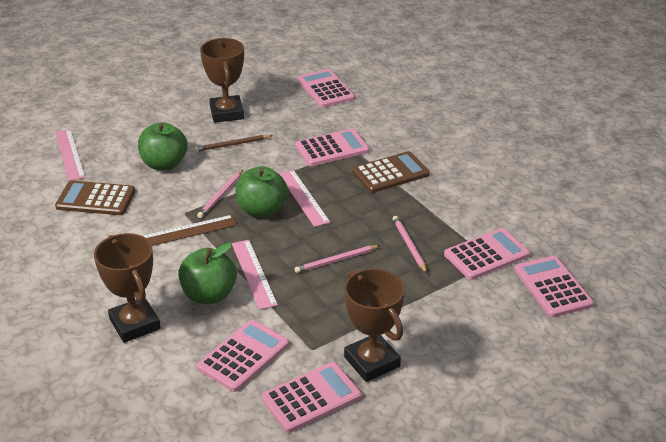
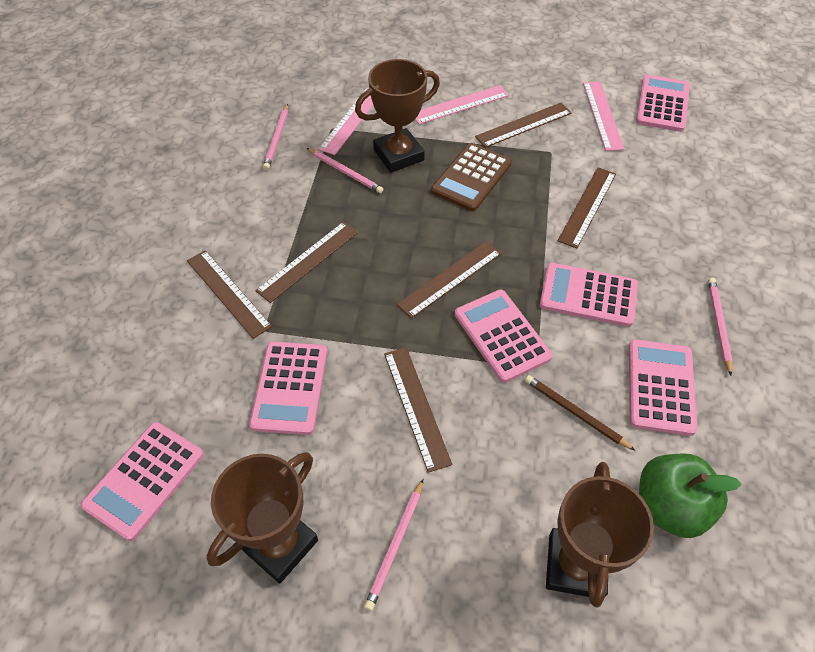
brown calculator: [55,180,135,215] [352,151,430,193] = 2 -> [431,143,512,211] = 1
brown ruler: [143,215,238,246] = 1 -> [187,250,272,339] [255,222,358,303] [384,347,452,473] [397,241,501,319] [475,103,572,148] [558,167,616,248] = 6
green apple: [138,122,188,170] [178,243,237,304] [236,166,288,217] = 3 -> [639,453,741,538] = 1
pink pencil: [197,170,243,218] [294,245,381,273] [393,216,427,273] = 3 -> [263,104,288,170] [307,148,383,193] [364,479,423,611] [708,278,733,375] = 4

